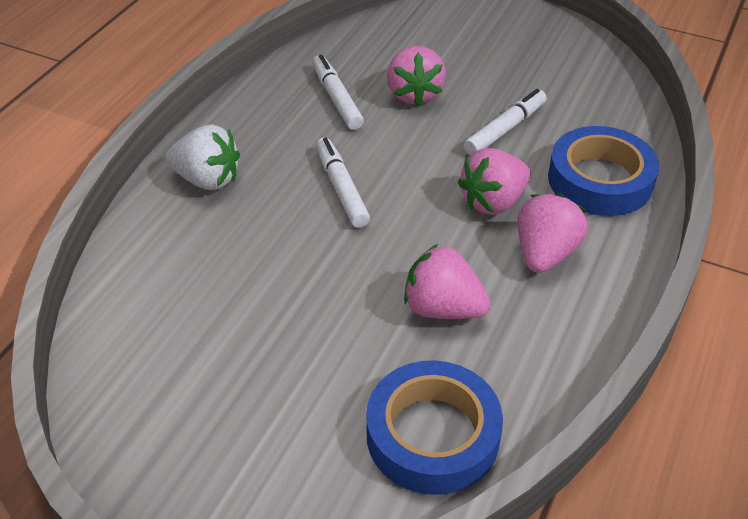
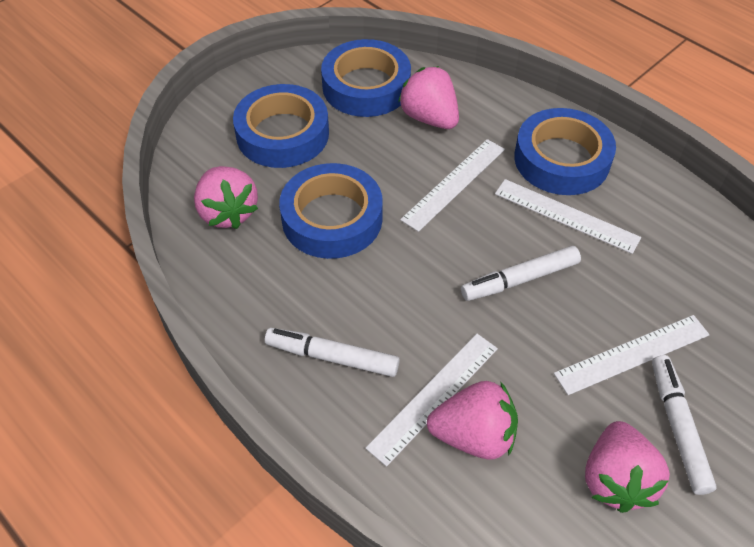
blue tape: [366,360,503,495] [548,126,659,216] = 2 -> [233,84,329,168] [279,163,383,259] [321,39,411,117] [514,108,616,195] = 4
white ruler: none = 0 -> [365,334,498,467] [400,139,505,232] [495,179,641,254] [554,315,710,395] = 4
white strawberry: [165,125,240,190] = 1 -> none = 0

